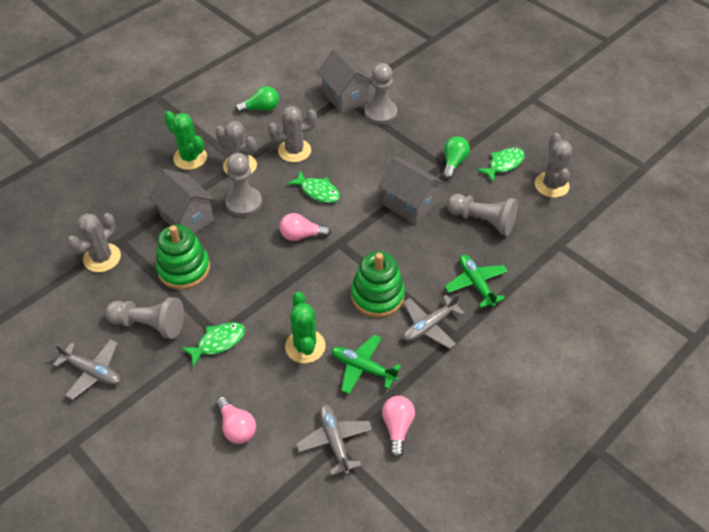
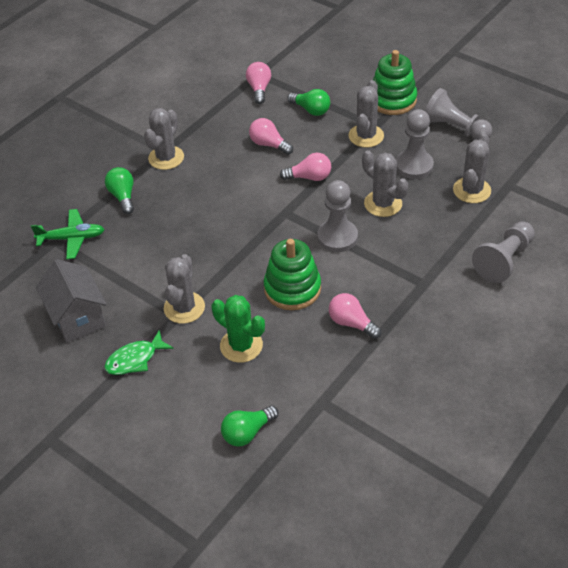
green cactus: [164,111,207,170] [285,292,326,363] = 2 -> [211,295,265,363] = 1
green fish: [181,322,245,368] [287,170,340,203] [477,147,525,182] = 3 -> [104,330,174,375] = 1
green light bulb: [235,86,279,113] [443,136,470,179] = 2 -> [105,167,134,214] [221,406,278,447] [287,89,330,116] = 3
green plane: [331,335,401,394] [445,254,508,308] = 2 -> [31,209,105,259] = 1
grey cactus: [67,213,121,272] [215,121,257,174] [268,106,317,162] [535,133,572,198] = 4 -> [144,108,184,170] [164,254,205,324] [348,80,384,148] [362,150,408,217] [453,133,491,203] = 5
grey house: [149,169,216,234] [317,49,371,114] [378,157,445,225] = 3 -> [36,259,107,343] = 1
grey plane: [53,339,120,400] [296,404,372,476] [403,293,465,349] = 3 -> none = 0
pink light bulb: [216,396,256,444] [280,213,331,241] [382,396,415,459] = 3 -> [246,62,271,104] [249,118,293,155] [280,153,331,181] [329,293,381,339] = 4

